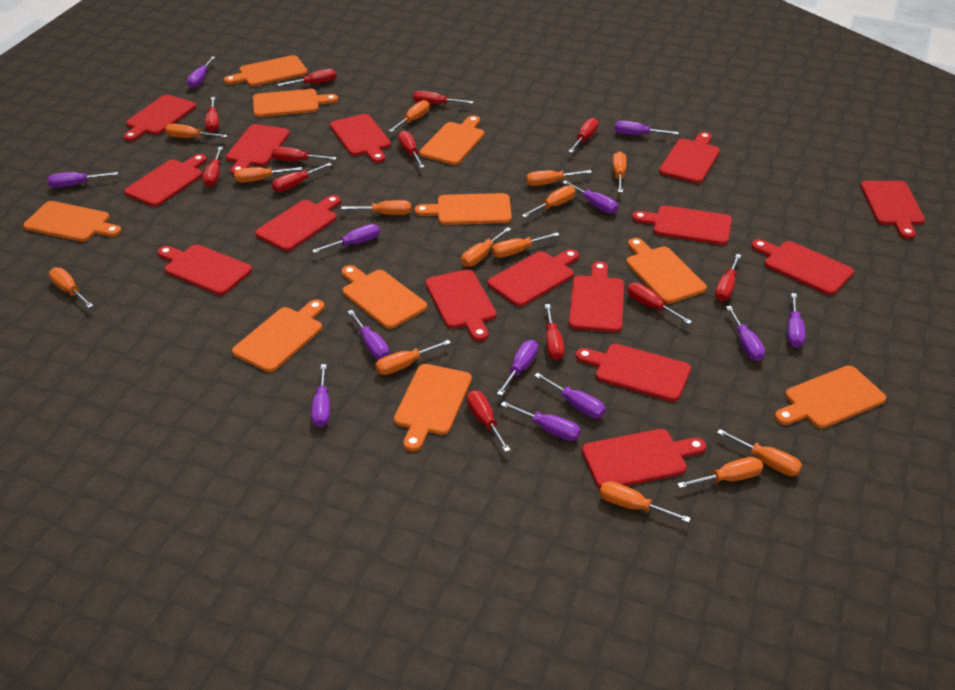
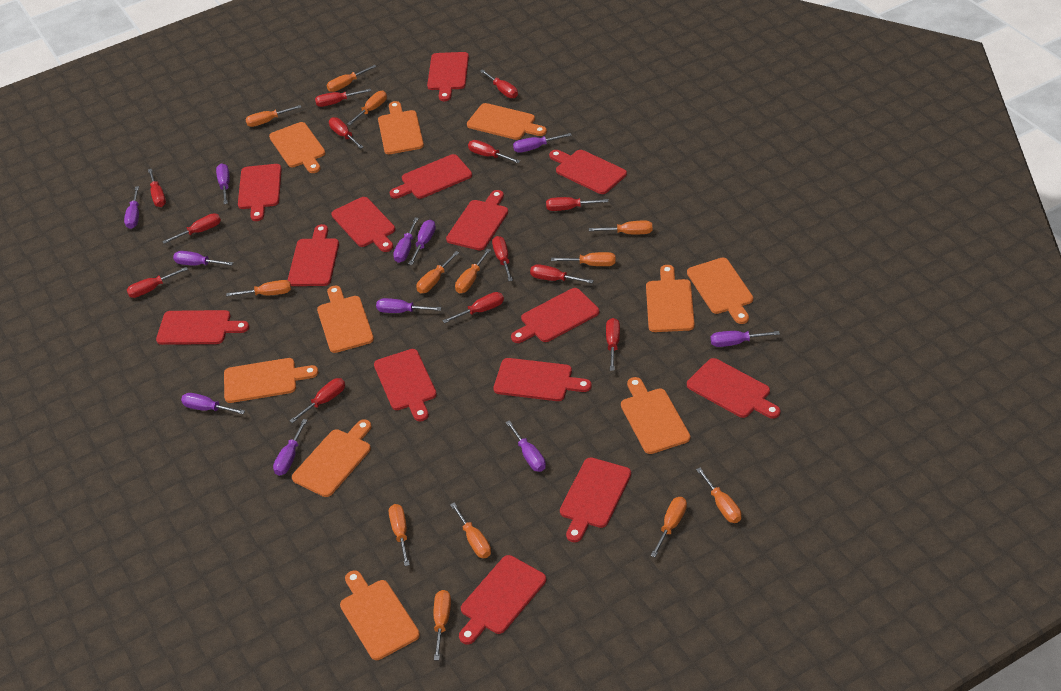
orange screwdriver: [49,267,93,308] [165,124,227,138] [234,167,302,183] [341,200,411,215] [375,340,451,375] [389,100,430,132] [461,227,511,267] [492,232,559,258] [521,186,576,218] [526,170,592,186] [600,481,691,523] [613,152,627,193] [677,457,763,488] [717,429,802,476] = 14 -> [226,280,291,296] [245,105,301,127] [327,65,376,92] [347,91,387,125] [389,504,410,566] [416,251,459,293] [433,590,451,660] [450,502,491,558] [455,249,491,293] [551,252,616,266] [589,220,652,234] [651,497,687,557] [696,468,741,523] = 13
purple screwdriver: [47,172,118,188] [187,56,215,89] [312,224,380,253] [312,364,330,427] [348,310,389,360] [497,340,538,396] [501,401,581,441] [534,373,606,418] [562,181,618,214] [615,121,679,135] [726,306,765,361] [787,293,805,348] = 12 -> [124,186,139,229] [173,251,233,266] [181,393,245,414] [216,164,230,204] [273,419,307,476] [376,298,441,313] [393,218,419,263] [409,220,436,265] [506,420,546,472] [513,133,571,153] [711,331,780,347] = 11
red cutting board: [123,95,196,142] [124,154,207,207] [158,244,252,295] [226,124,290,175] [255,195,341,251] [330,114,391,163] [425,269,497,341] [488,249,579,307] [569,261,624,332] [576,344,691,402] [582,429,706,488] [632,205,732,245] [659,132,720,183] [751,239,854,295] [861,181,925,239] = 15 -> [156,310,249,345] [238,164,282,221] [287,224,339,286] [331,197,395,252] [374,349,437,421] [390,154,472,199] [427,52,469,101] [446,190,508,250] [459,555,546,644] [493,358,592,401] [511,288,599,343] [549,150,627,194] [560,457,631,542] [687,358,780,419] = 14
red screwdriver: [203,147,223,187] [205,97,219,133] [271,147,337,161] [272,163,332,192] [278,69,336,86] [398,131,425,168] [413,91,474,105] [467,390,511,452] [545,304,565,360] [568,118,599,153] [627,283,692,324] [715,254,741,301] = 12 -> [127,267,188,298] [148,169,166,207] [162,213,221,244] [289,378,345,423] [315,89,371,107] [329,117,363,149] [442,292,504,323] [468,140,520,163] [480,69,518,98] [492,236,513,281] [530,264,594,283] [546,197,608,211] [606,318,620,371] = 13

